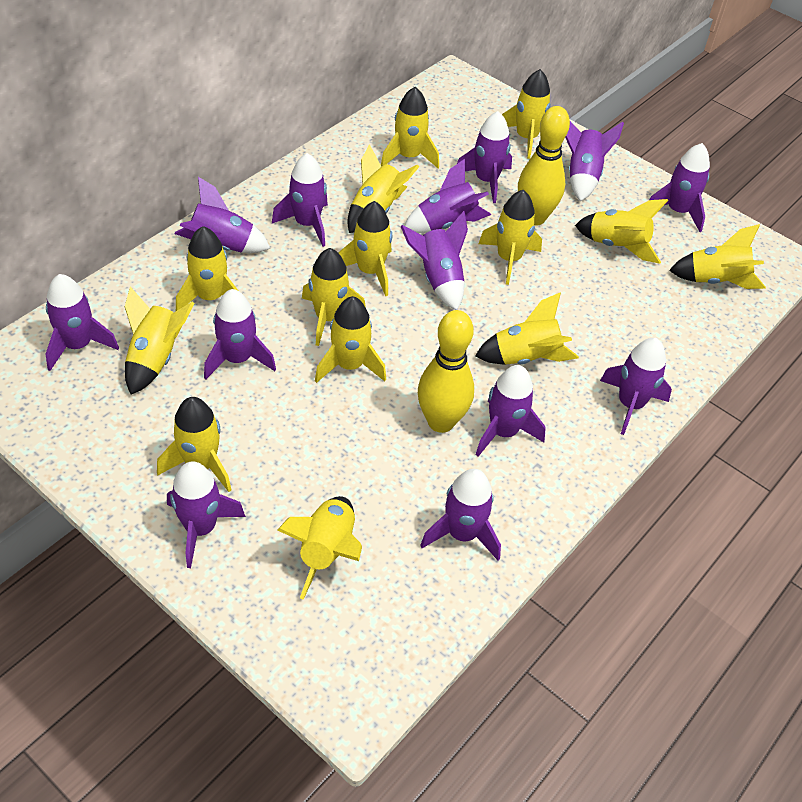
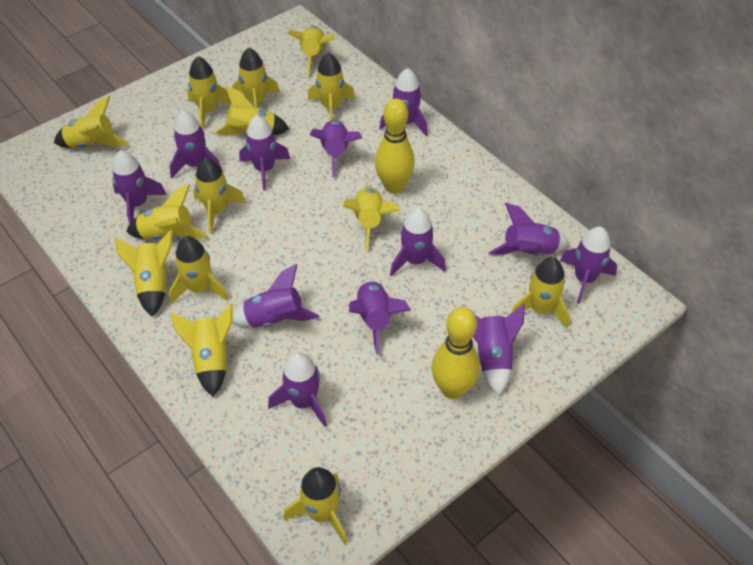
purple rocket: [46,274,119,371] [167,461,246,568] [175,177,270,253] [204,289,276,379] [272,153,328,247] [400,211,468,310] [405,159,491,233] [420,469,501,560] [457,111,512,203] [476,365,546,457] [565,121,624,201] [600,338,672,435] [649,143,710,232] = 13 -> [112,150,167,224] [170,110,222,178] [233,264,319,327] [239,115,290,191] [268,352,327,427] [310,120,362,177] [349,280,411,354] [379,68,428,136] [390,208,446,277] [473,304,525,395] [488,203,569,256] [560,227,617,304] = 12

